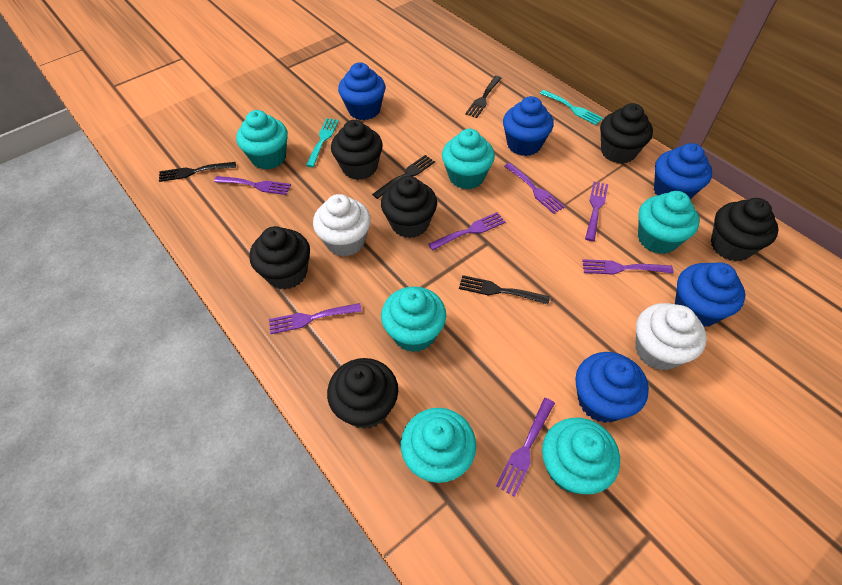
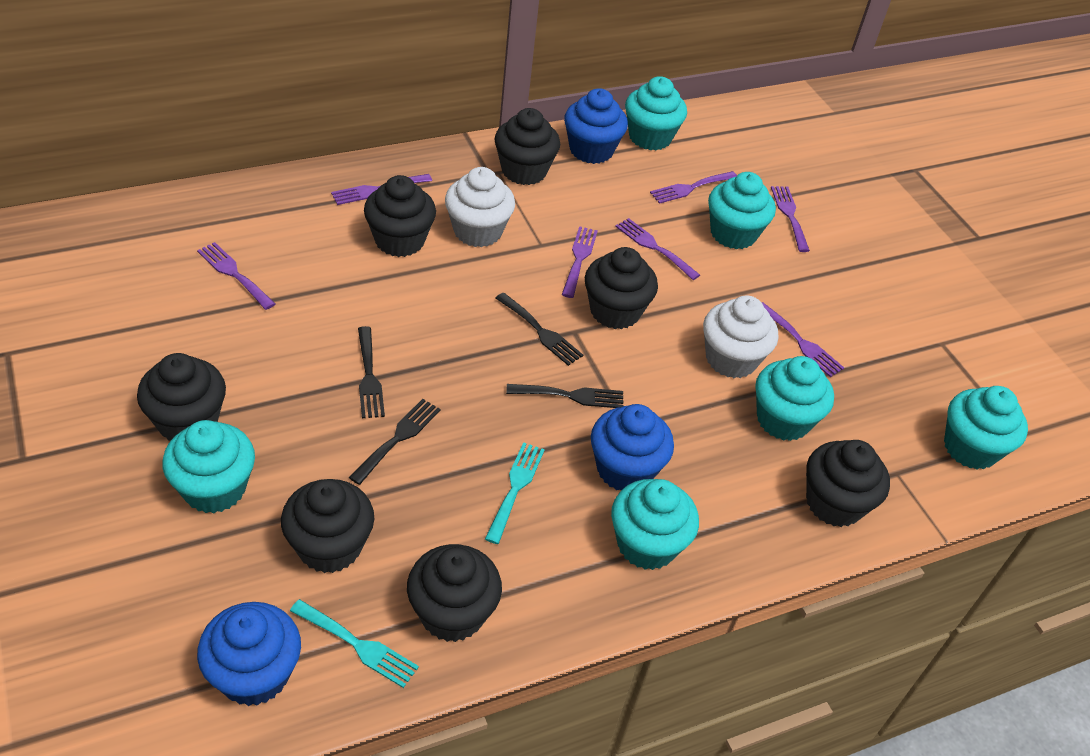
black cupcake: [249,226,310,290] [327,358,398,429] [331,120,383,180] [381,176,437,238] [600,103,653,164] [711,198,779,261] = 6 -> [137,353,226,441] [281,479,374,573] [364,175,436,257] [407,544,502,642] [494,108,560,185] [585,247,658,329] [806,440,890,527] = 7
blue cupcake: [338,62,385,120] [503,96,554,156] [575,352,649,423] [654,143,712,199] [675,262,745,327] = 5 -> [197,602,301,706] [564,88,628,164] [591,404,674,490] = 3

